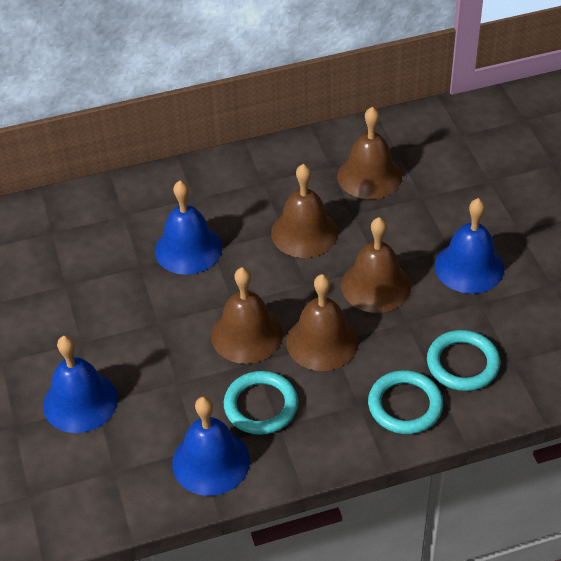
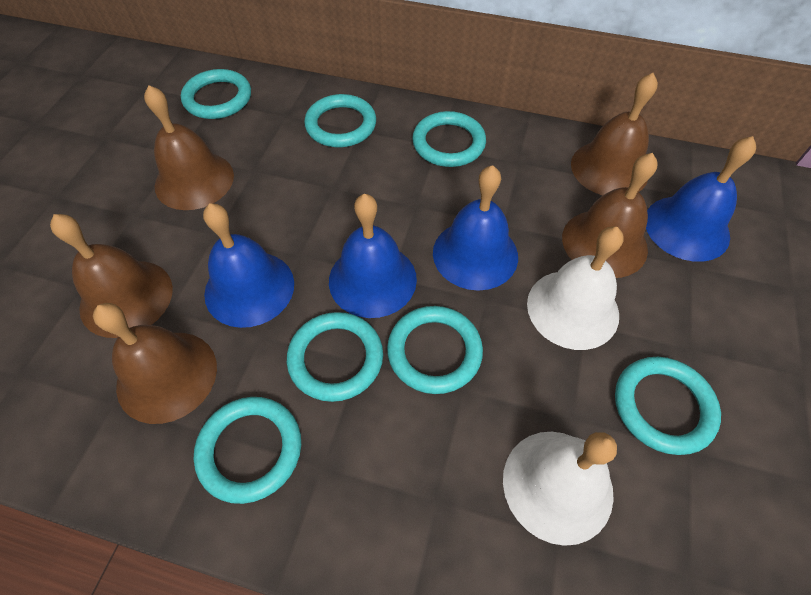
turquoise ring: [224,371,298,435] [368,370,443,434] [427,330,500,391] = 3 -> [181,69,251,119] [194,397,301,504] [287,312,383,402] [304,94,376,147] [387,306,483,394] [412,111,486,167] [615,357,721,455] = 7
white bell: none = 0 -> [503,432,617,546] [527,226,624,350] = 2

